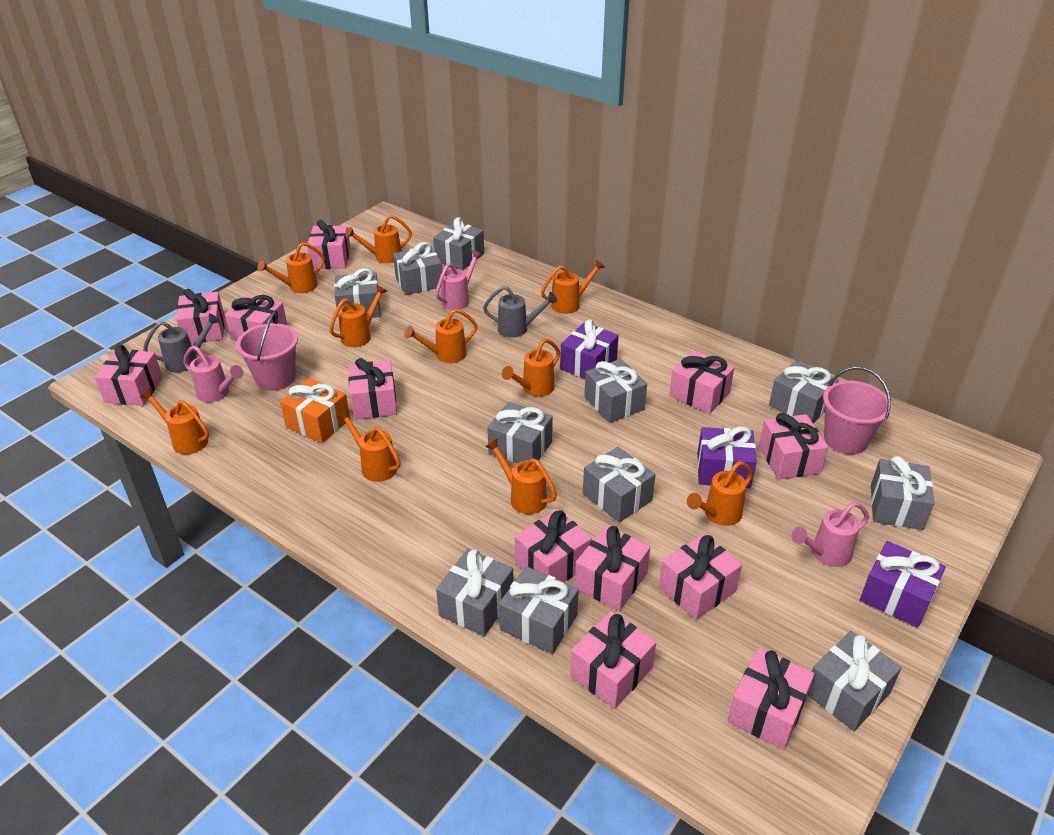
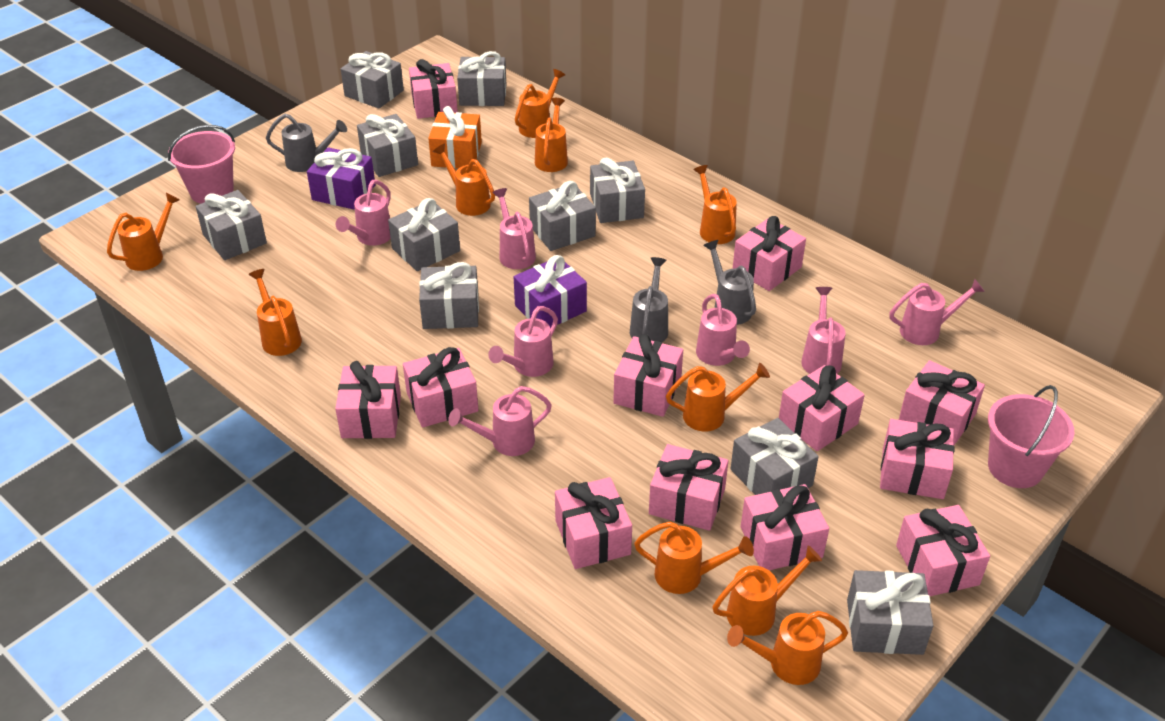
grey gift: [334,268,381,320] [393,242,442,295] [433,217,484,270] [436,549,513,636] [487,402,553,463] [499,566,579,654] [583,447,656,522] [584,359,647,423] [769,361,838,423] [808,631,902,731] [871,456,934,530] = 11 -> [195,190,267,260] [341,51,404,109] [357,114,418,177] [388,198,460,271] [419,262,479,329] [457,51,506,106] [529,181,596,251] [590,157,645,223] [731,418,819,495] [847,570,934,655] = 10
grey watering can: [143,313,220,372] [483,286,557,338] = 2 -> [266,114,347,172] [630,257,668,342] [703,240,756,325] = 3
pink watering can: [183,345,243,402] [435,250,483,310] [791,502,869,567] = 3 -> [336,180,391,246] [448,386,552,456] [488,306,558,377] [492,188,536,269] [696,294,750,366] [801,287,846,374] [889,279,985,345] = 7
purple gift: [560,320,619,379] [697,427,757,488] [860,541,946,628] = 3 -> [307,147,375,210] [514,255,587,328] = 2

